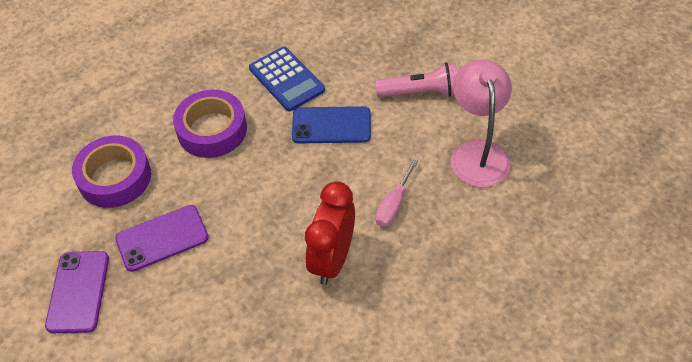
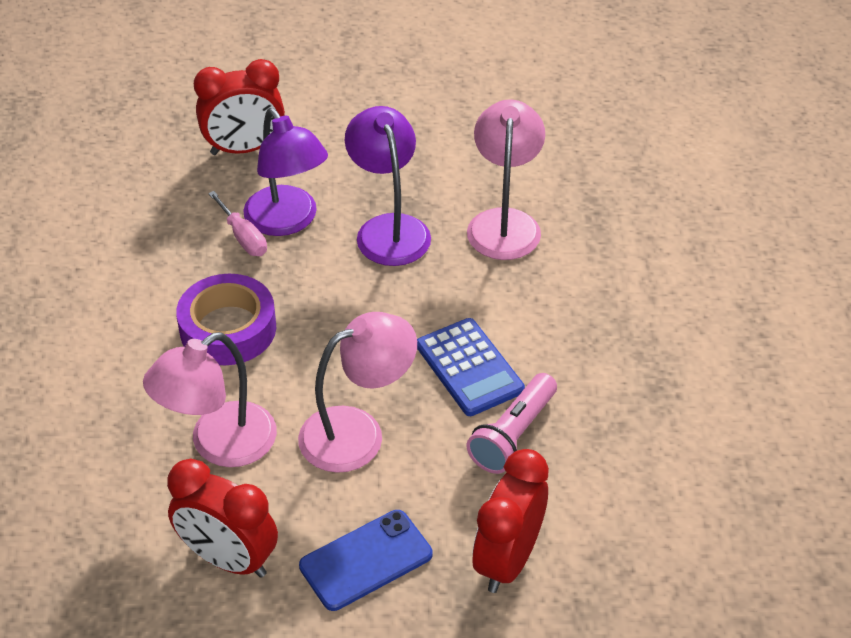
pink lamp: [451,59,512,187] = 1 -> [143,332,277,467] [298,312,417,473] [467,99,545,260] = 3
purple lamp: none = 0 -> [243,108,328,236] [345,106,431,266] = 2
purple phone: [45,251,109,333] [115,205,209,272] = 2 -> none = 0
purple tape: [72,136,151,208] [173,90,247,158] = 2 -> [176,274,276,365] = 1
red clock: [305,181,355,285] = 1 -> [167,459,278,578] [194,59,285,155] [473,449,549,593] = 3

